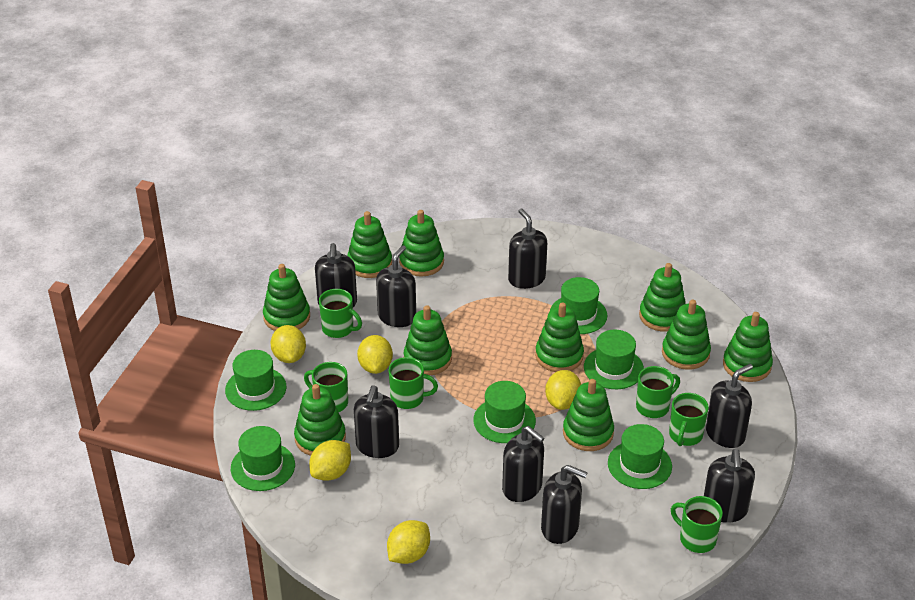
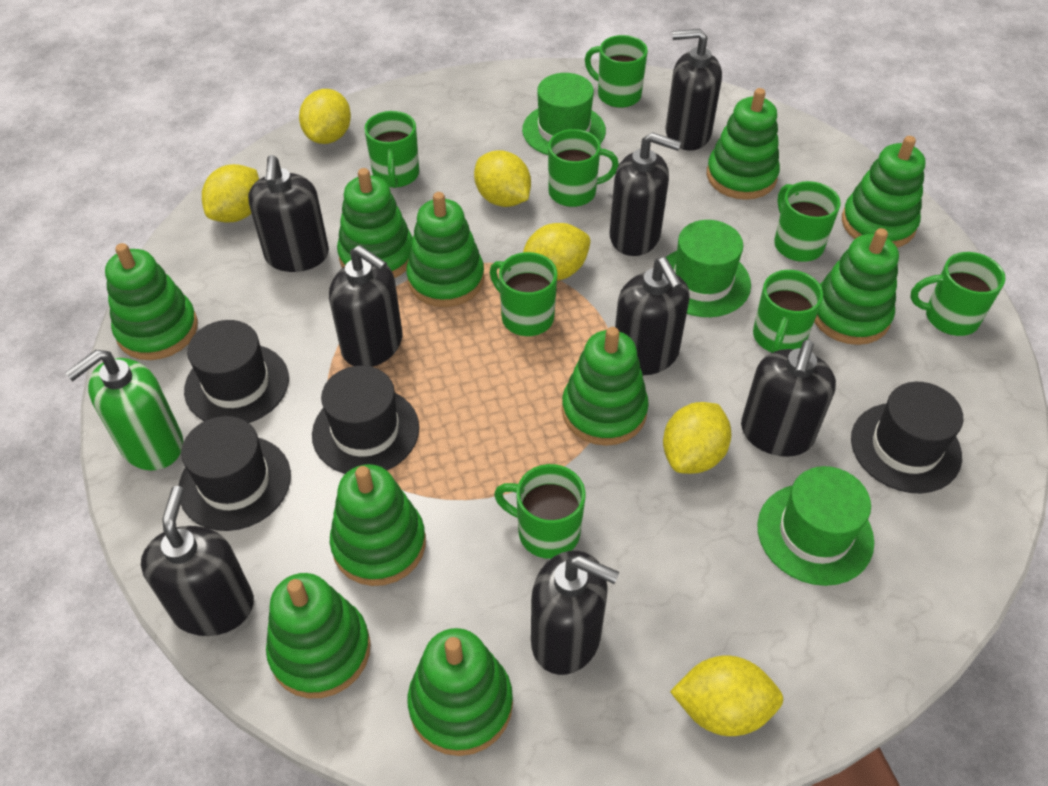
black hat: none = 0 -> [179,416,291,531] [184,320,289,423] [312,366,419,474] [851,382,963,493] = 4
green hat: [225,350,286,411] [231,426,295,491] [473,381,536,443] [550,277,608,334] [584,330,644,389] [608,424,672,489] = 6 -> [522,73,606,155] [666,220,751,317] [757,466,874,586] = 3
green mug: [304,362,348,412] [319,289,362,338] [389,357,438,409] [636,366,680,418] [669,393,709,446] [671,496,723,553] = 6 -> [364,111,419,188] [490,252,557,336] [494,464,585,559] [548,129,619,207] [585,35,648,108] [753,270,823,353] [774,181,841,262] [910,252,1005,336] = 8
green soap dispenser: none = 0 -> [65,350,183,470] = 1
yellow lemon: [271,325,306,363] [309,440,351,481] [357,335,393,374] [387,520,430,564] [545,370,581,410] = 5 -> [202,164,259,222] [299,89,351,144] [474,150,531,207] [523,223,590,280] [663,402,731,474] [670,655,783,736] = 6

